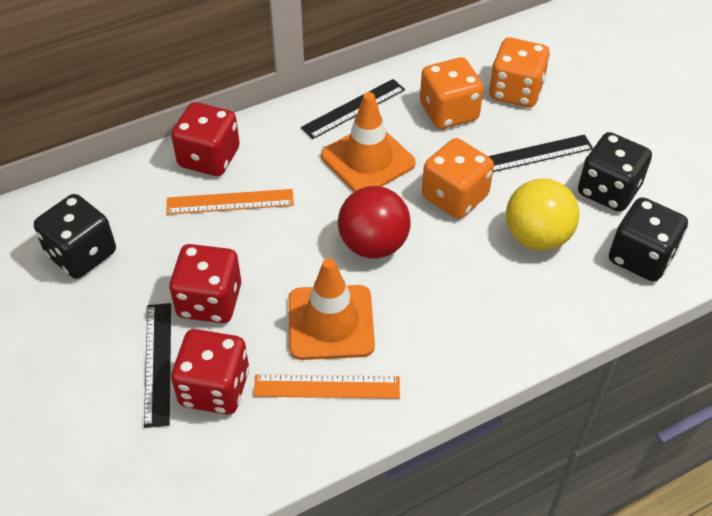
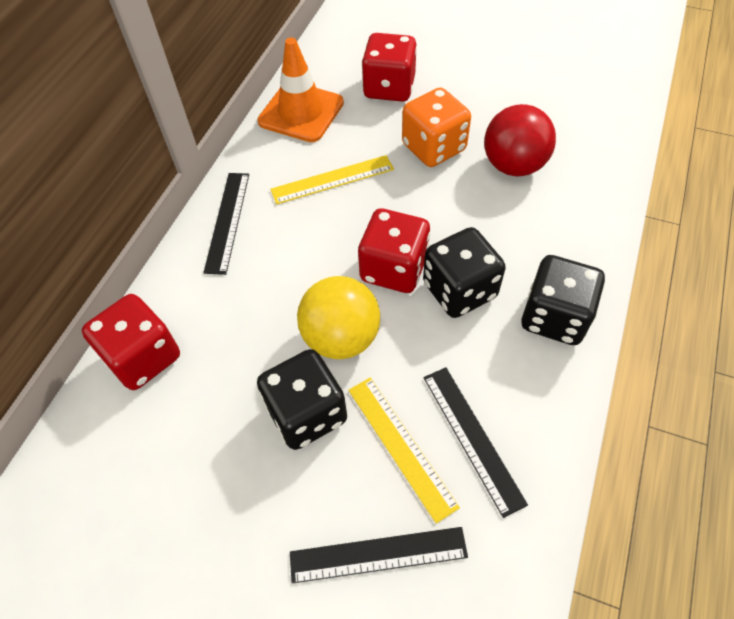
orange dice: [420,58,484,129] [422,138,494,219] [489,37,550,107] = 3 -> [402,88,471,167] = 1
orange ruler: [166,189,294,215] [253,374,400,399] = 2 -> none = 0
orange traffic cone: [289,258,375,360] [321,92,416,192] = 2 -> [257,37,344,142] = 1
yellow ruler: none = 0 -> [270,155,394,204] [348,377,460,524] = 2

